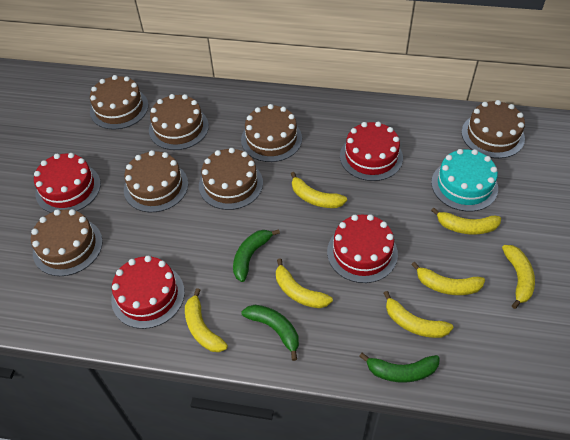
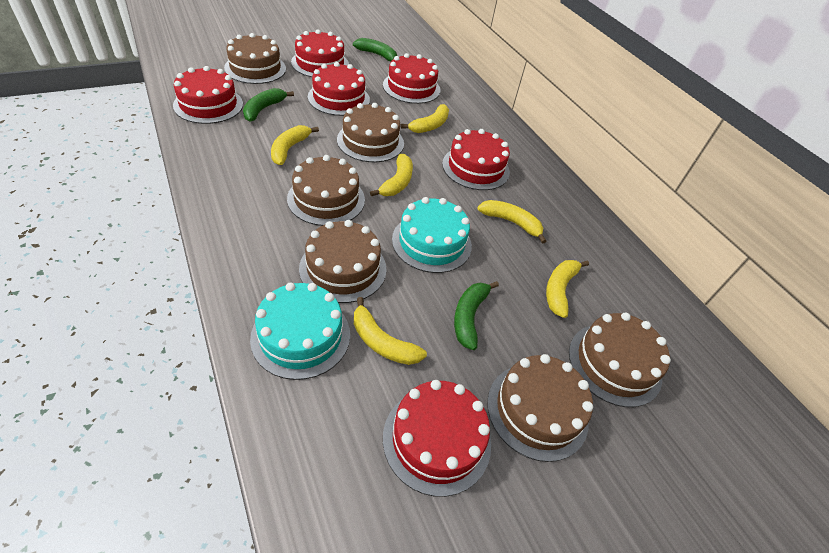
brown cake: [31,209,103,276] [90,75,148,130] [124,150,188,212] [149,94,209,150] [199,148,263,210] [241,104,302,162] [462,100,525,158] = 7 -> [224,33,286,84] [287,155,365,226] [299,220,387,303] [337,103,404,162] [487,354,593,462] [569,312,671,407] = 6
red cake: [34,153,101,213] [111,256,185,329] [327,214,398,283] [340,122,403,181] = 4 -> [173,66,243,124] [291,30,349,77] [308,62,370,116] [383,53,440,104] [383,380,491,497] [442,129,510,190] = 6
turquoise cake: [431,149,498,211] = 1 -> [250,282,350,380] [392,197,472,273] = 2
yellow banana: [185,288,228,352] [276,258,333,308] [291,172,347,208] [384,291,453,338] [411,262,485,295] [431,208,501,234] [502,245,535,309] = 7 -> [271,125,319,165] [354,297,427,365] [370,154,413,196] [401,104,449,133] [478,200,546,243] [546,260,589,318] = 6

